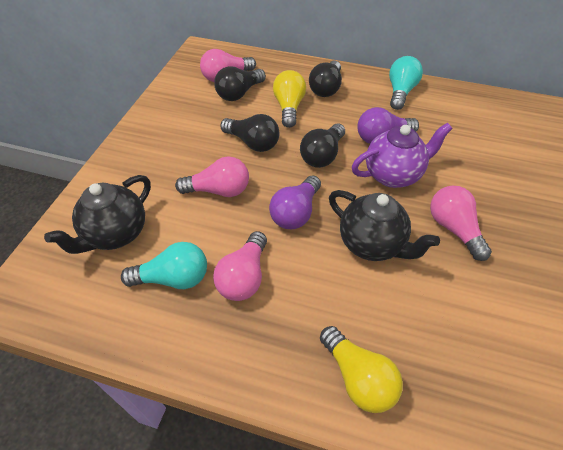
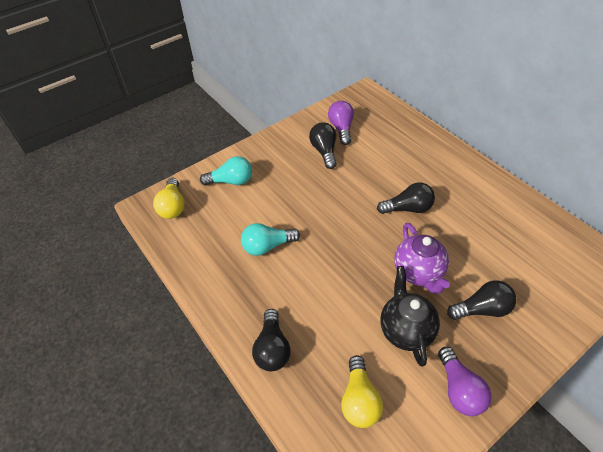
black teapot: [44,175,151,254] [329,190,440,261] = 2 -> [380,266,440,367] = 1
pink light bulb: [175,157,249,197] [200,49,256,82] [213,231,267,301] [430,186,492,261] = 4 -> none = 0

